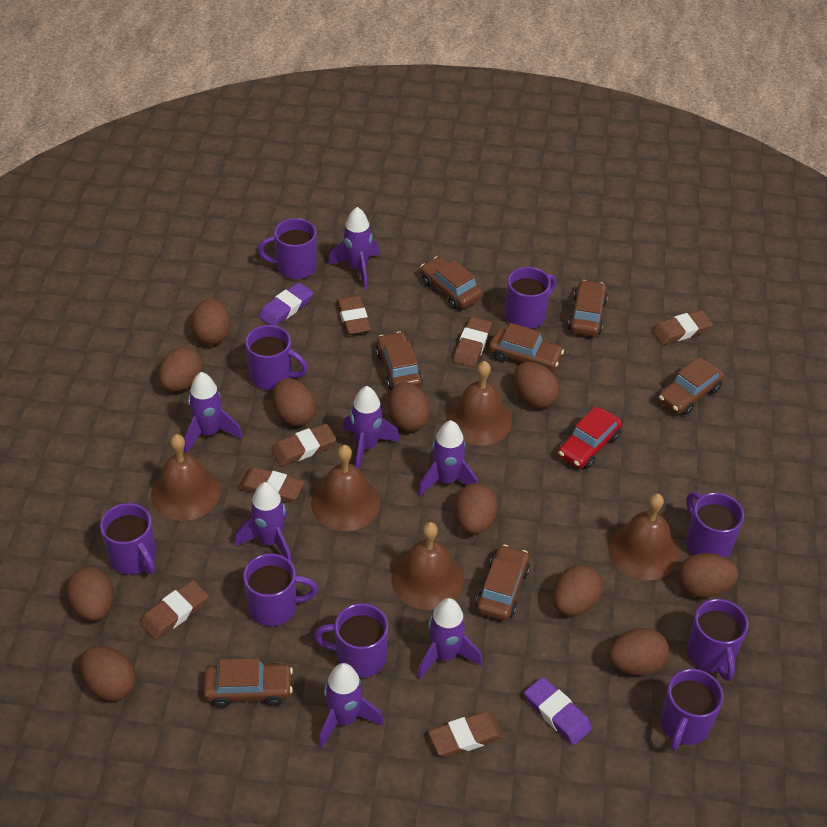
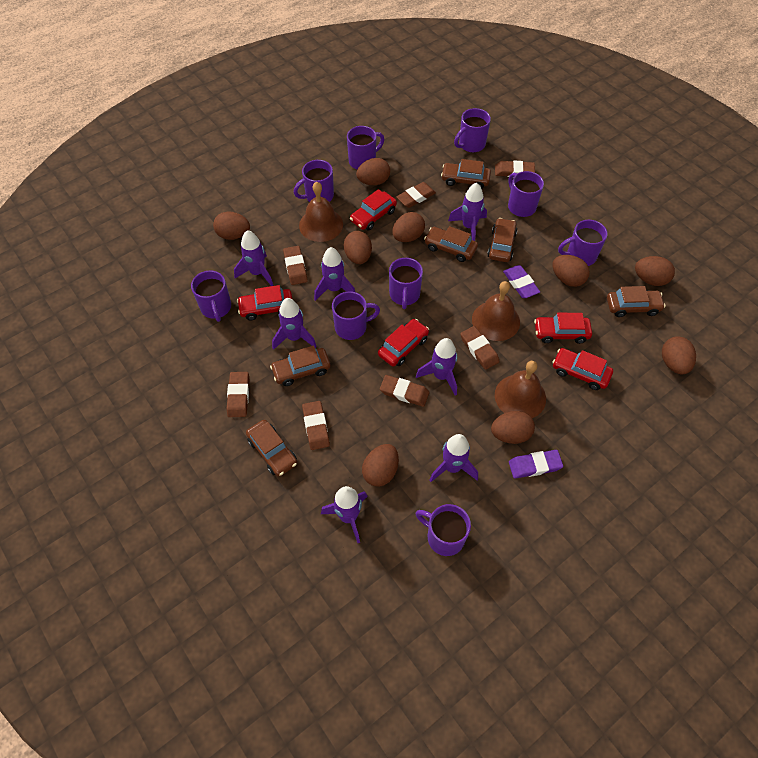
brown bell: [151,434,221,521] [311,445,380,531] [392,522,464,610] [447,361,512,445] [608,493,679,580] = 5 -> [299,182,343,242] [472,281,520,341] [495,361,546,418] = 3
brown car: [203,658,293,708] [376,332,423,390] [420,256,482,309] [476,545,530,621] [489,323,564,371] [568,280,608,336] [658,357,724,415] = 7 -> [246,420,297,477] [270,346,331,386] [424,226,478,262] [441,159,491,189] [487,218,517,262] [607,286,666,317] = 6
brown egg: [66,567,114,621] [80,646,136,701] [159,347,203,392] [192,298,230,345] [273,378,316,426] [388,382,430,431] [454,483,498,534] [514,362,560,408] [553,565,603,616] [609,628,669,675] [678,553,738,598] = 11 -> [213,212,250,240] [344,231,372,264] [356,158,390,185] [362,444,399,487] [392,212,425,242] [491,411,535,444] [552,255,590,287] [635,256,675,286] [662,336,696,375] = 9
red car: [558,406,622,469] = 1 -> [237,285,293,320] [350,189,397,231] [378,319,429,366] [534,313,592,344] [552,348,613,390] = 5

